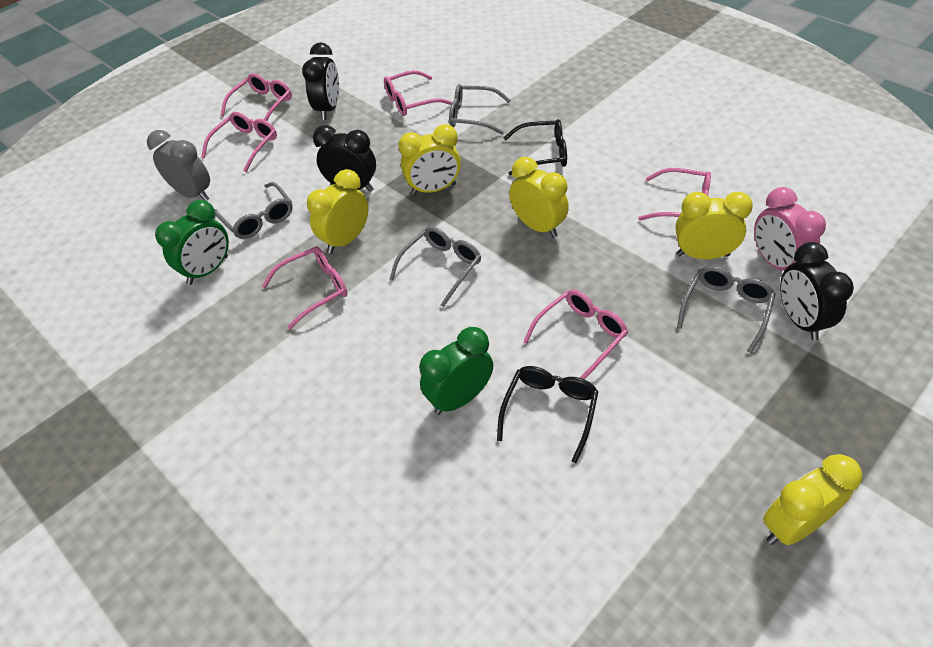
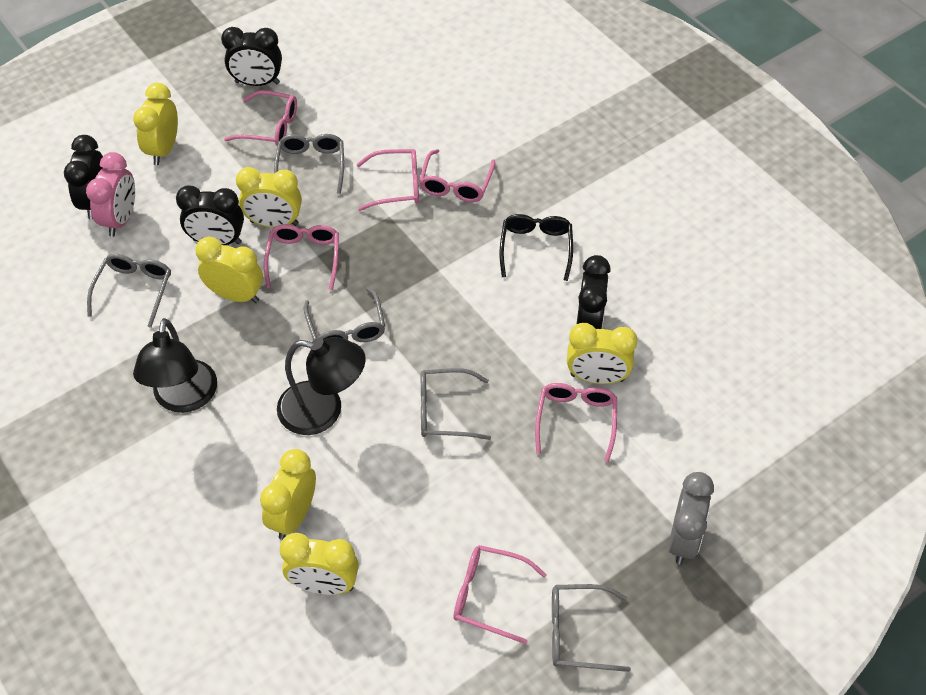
black clock: [302,42,339,120] [313,125,376,192] [780,242,854,340] = 3 -> [64,135,103,219] [176,185,244,245] [221,27,282,86] [577,255,611,329] = 4
black glasses: [497,366,599,463] [503,119,567,175] = 2 -> [499,214,573,281] = 1
black lamp: none = 0 -> [133,318,217,413] [277,337,366,435] = 2
green clock: [155,200,229,285] [419,327,493,415] = 2 -> none = 0
grey glasses: [215,182,293,239] [390,226,481,307] [449,84,511,135] [677,266,775,353] = 4 -> [87,254,171,328] [274,134,344,194] [304,287,385,342] [421,368,491,440] [552,584,631,672] = 5
yellow clock: [307,169,369,254] [398,124,461,195] [509,157,569,238] [675,192,753,259] [763,454,862,545] = 5 -> [133,83,178,165] [195,237,263,303] [236,167,302,228] [260,449,316,540] [280,533,359,595] [567,323,638,384] = 6

